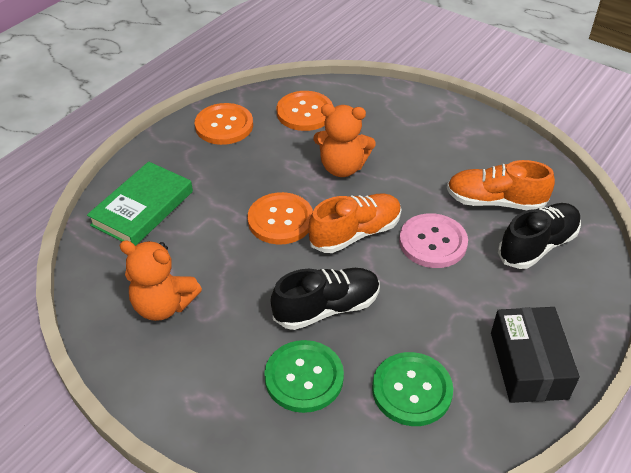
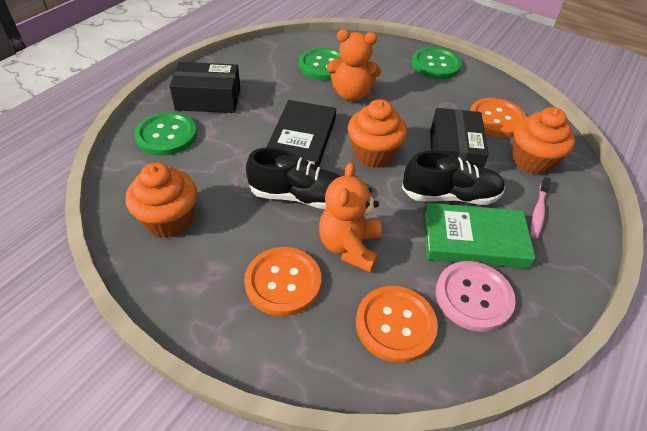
black book: none = 0 -> [266,100,336,168] = 1
black box: [491,307,580,403] = 1 -> [169,62,240,113] [430,108,489,168] = 2
green button: [264,340,344,413] [372,352,453,426] = 2 -> [134,112,197,156] [299,48,342,80] [411,47,462,79] = 3
orange cupcake: none = 0 -> [125,163,197,238] [348,99,407,168] [512,107,575,175] = 3
orange shoe: [308,194,401,253] [447,160,555,210] = 2 -> none = 0
pink toothbrush: none = 0 -> [530,177,551,238] = 1

